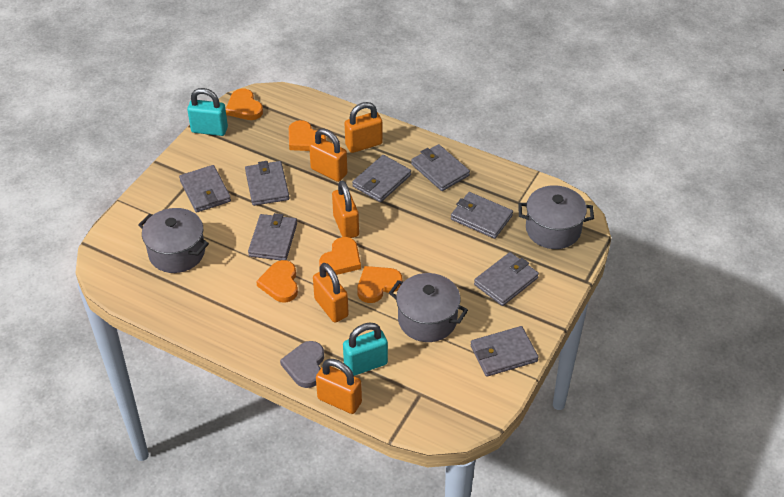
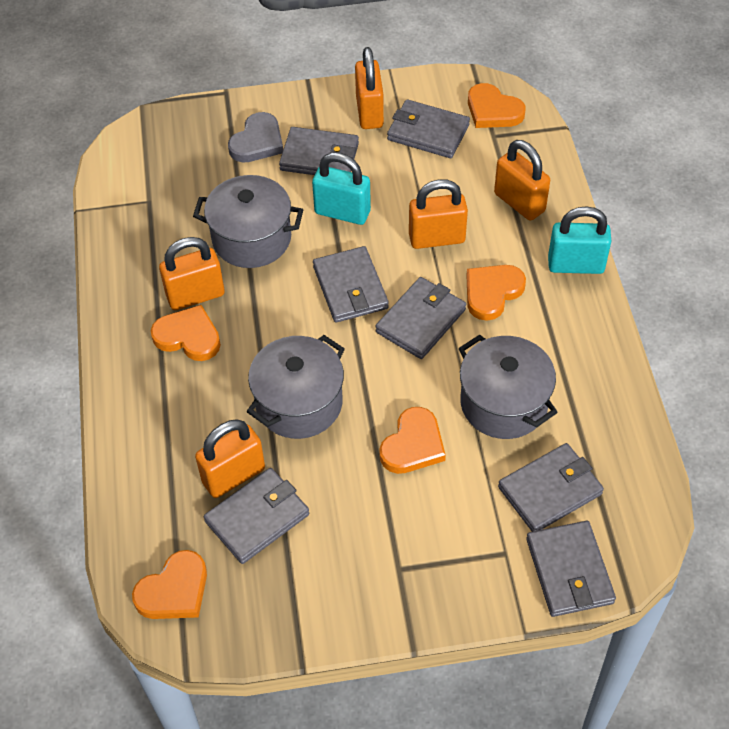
grey wallet: [179,165,231,213] [245,161,289,206] [248,213,297,260] [352,155,411,202] [411,144,470,191] [451,192,513,239] [471,326,539,377] [474,252,539,306] = 8 -> [204,468,309,564] [279,127,359,175] [313,246,389,322] [375,277,466,359] [387,99,470,158] [498,443,604,532] [526,521,616,617] = 7

